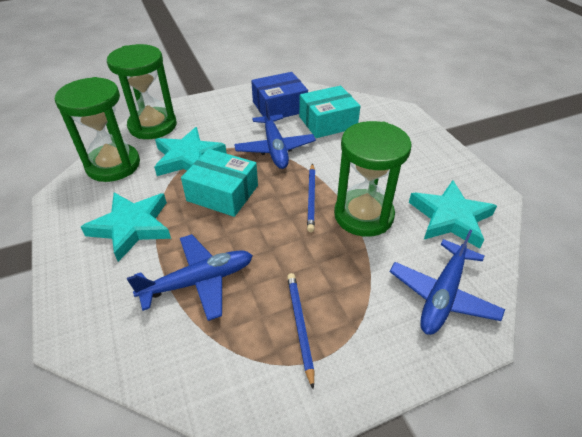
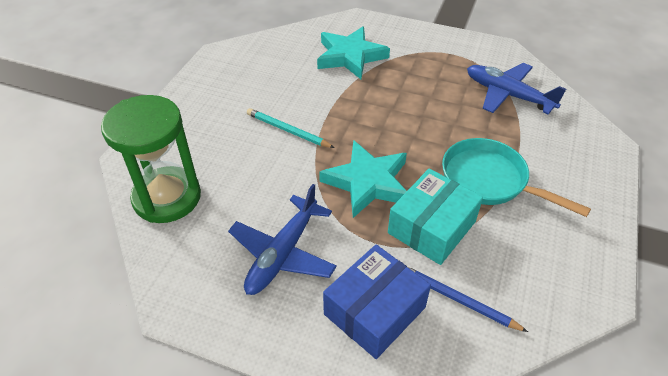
blue pencil: [287,273,314,390] [307,163,315,232] = 2 -> [407,266,528,332] = 1
blue plane: [127,234,253,321] [234,101,316,169] [389,230,505,335] = 3 -> [228,184,337,295] [467,63,566,115] = 2
green hourglass: [55,77,140,182] [107,44,177,139] [334,121,412,237] = 3 -> [101,95,201,223] = 1
turquoise box: [181,149,258,217] [299,86,360,138] = 2 -> [388,169,483,265] = 1
turquoise pan: none = 0 -> [442,138,591,217] = 1
turquoise pencil: none = 0 -> [247,108,335,148] = 1
turquoise star: [81,193,171,262] [154,127,227,176] [409,180,497,249] = 3 -> [317,26,390,79] [319,140,407,218] = 2

